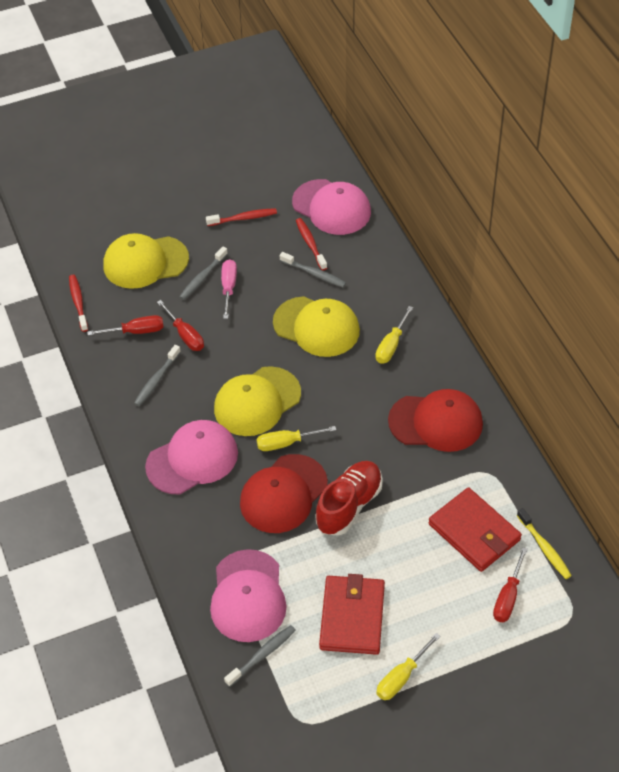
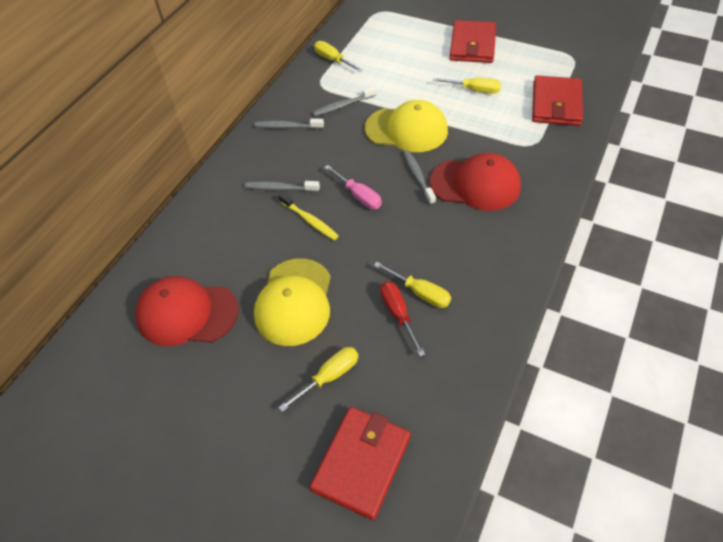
pink cap: [145,420,238,494] [210,549,287,642] [292,179,371,235] = 3 -> none = 0
red screwdriver: [87,315,164,336] [157,300,204,351] [493,547,528,622] = 3 -> [380,281,425,356] = 1
red shoe: [315,461,383,536] = 1 -> none = 0
red toothbrush: [69,275,88,332] [206,208,277,226] [296,218,327,271] = 3 -> none = 0
red wallet: [319,574,385,655] [428,487,522,572] = 2 -> [310,407,411,520] [449,20,496,63] [532,75,583,126] = 3
yellow cap: [103,233,189,289] [214,366,301,436] [273,296,360,357] = 3 -> [254,258,331,346] [365,100,448,152] = 2
yellow screwdriver: [256,426,336,451] [375,306,413,364] [376,633,441,700] = 3 -> [279,347,358,412] [314,41,363,72] [374,262,451,308] [433,78,501,94] = 4

